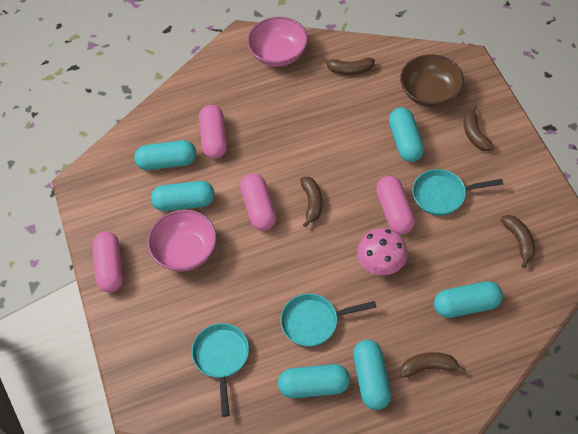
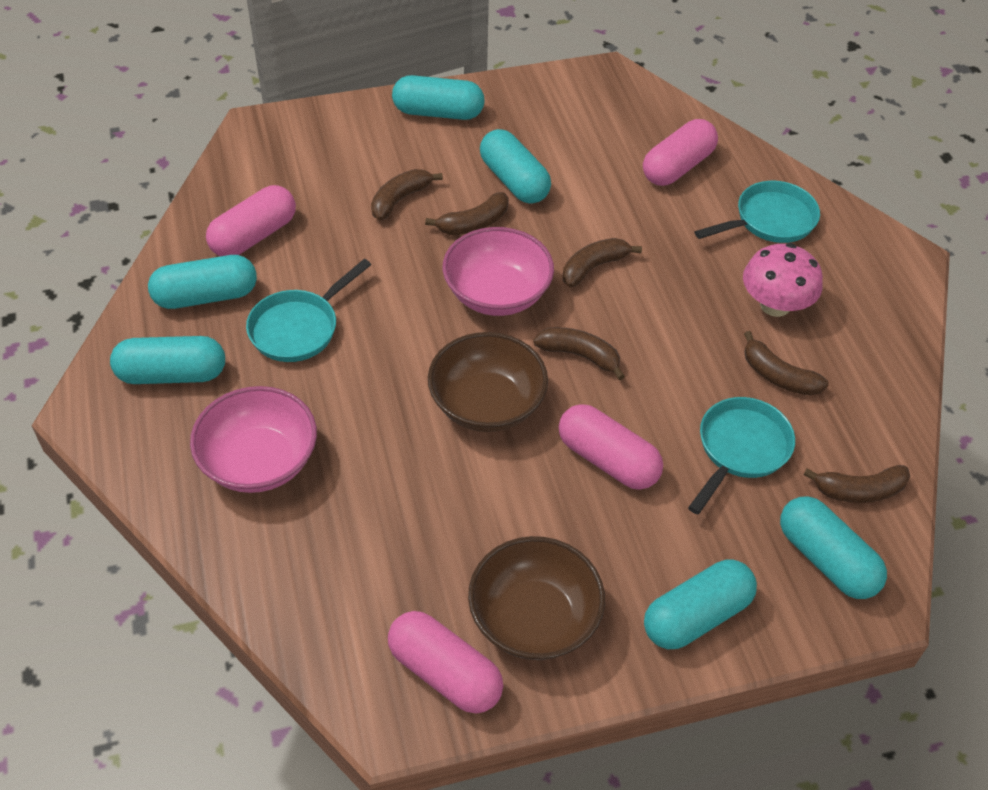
brown banana: [300,177,322,227] [322,58,375,75] [400,352,465,378] [464,105,494,151] [500,215,535,268] = 5 -> [371,169,443,221] [425,192,509,235] [533,327,625,380] [563,238,642,287] [744,331,829,396] [803,465,910,503] = 6
brown bowl: [400,54,464,107] = 1 -> [428,332,548,432] [468,536,605,660] = 2

